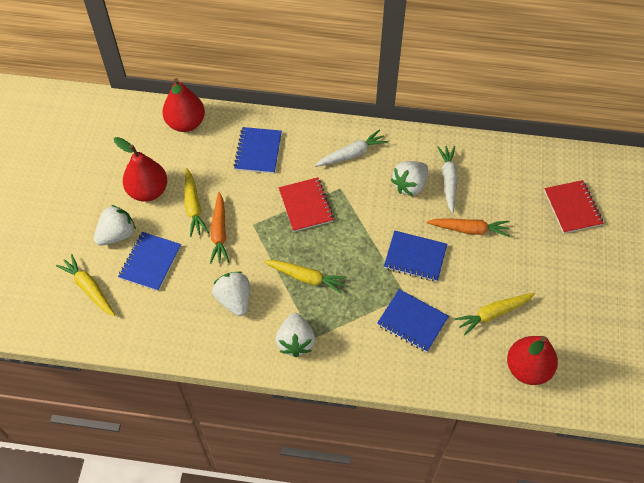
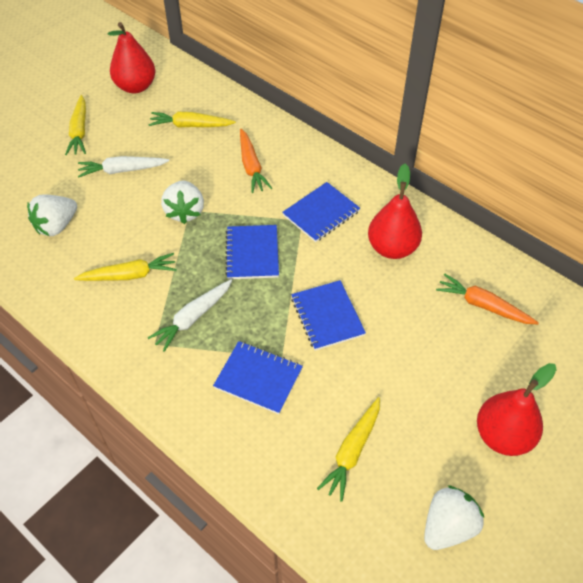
red notebook: [279,177,334,232] [544,180,604,234] = 2 -> none = 0
white strawberry: [94,205,136,246] [212,271,250,316] [276,313,315,357] [391,161,428,196] = 4 -> [27,194,77,236] [161,180,204,224] [424,485,484,550] = 3

